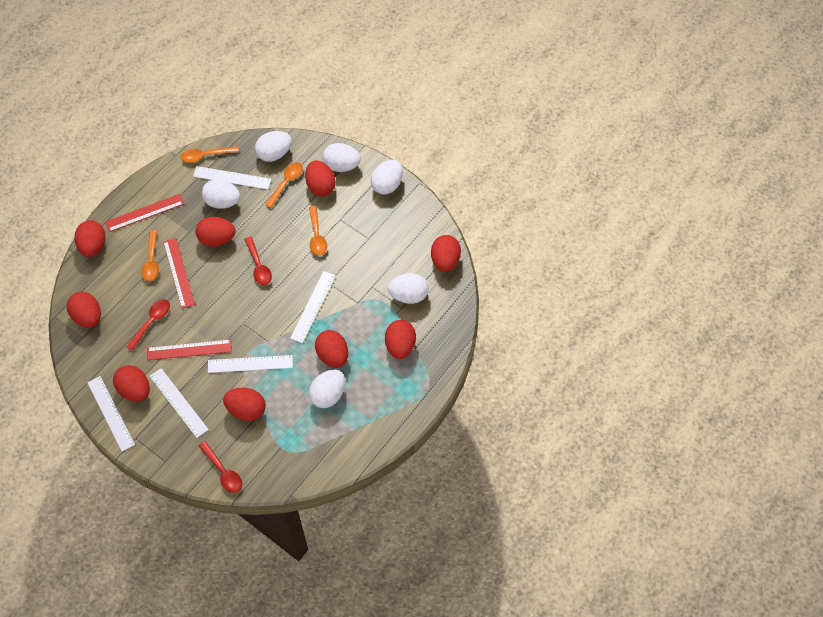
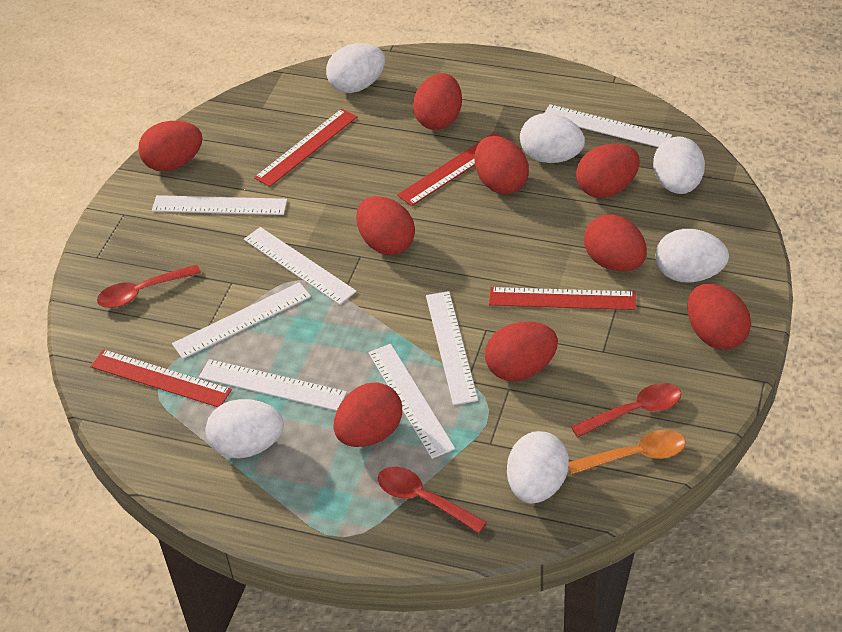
orange spoon: [141,230,159,281] [181,146,239,163] [265,162,303,208] [309,206,327,256] = 4 -> [569,430,686,475] = 1
red ruler: [105,194,184,232] [147,339,232,360] [163,238,195,309] = 3 -> [90,349,232,407] [254,109,357,187] [397,132,502,206] [489,287,636,310] = 4
white ruler: [87,376,135,452] [149,368,209,438] [193,166,271,190] [208,355,293,373] [290,271,336,343] = 5 -> [152,195,287,215] [172,282,311,359] [199,359,347,411] [244,227,357,305] [368,344,455,459] [426,291,478,405] [545,104,672,147] = 7

